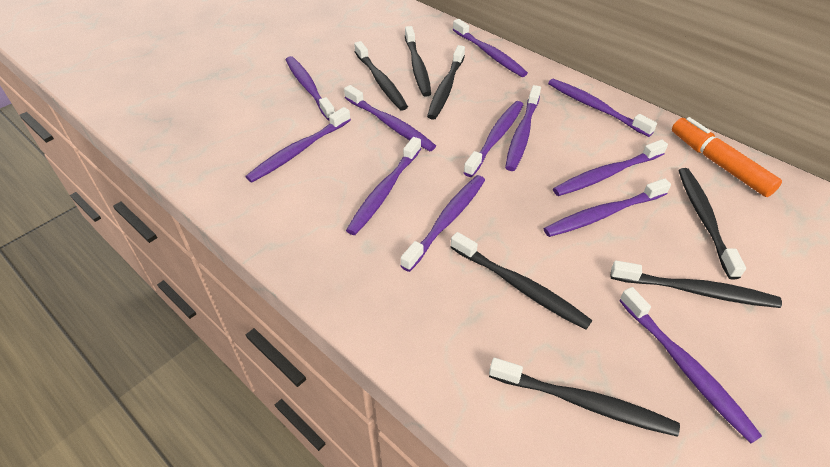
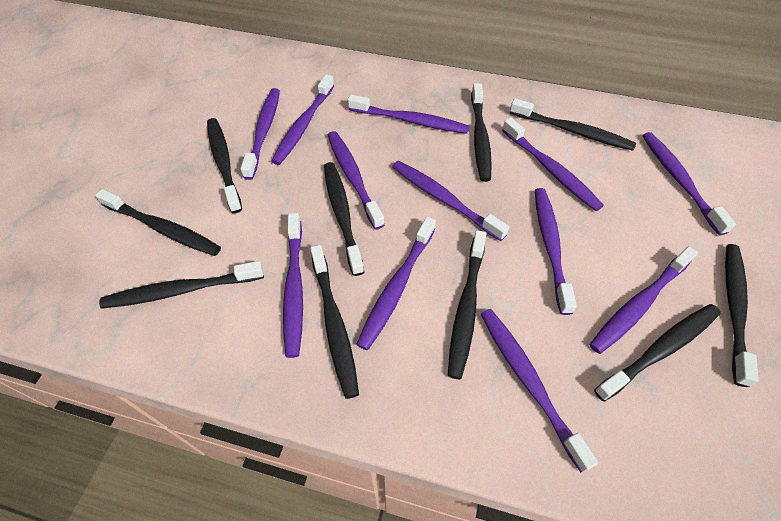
black toothbrush: [354,41,408,111] [405,26,431,97] [427,45,465,120] [450,232,592,330] [489,358,680,437] [611,261,782,308] [678,168,746,280] = 7 -> [95,189,221,256] [99,261,264,309] [207,118,242,213] [310,245,359,399] [324,162,364,276] [448,230,487,379] [471,83,492,182] [510,98,636,151] [594,304,721,402] [725,244,759,387] = 10
orange marker: [672,117,782,197] = 1 -> none = 0

